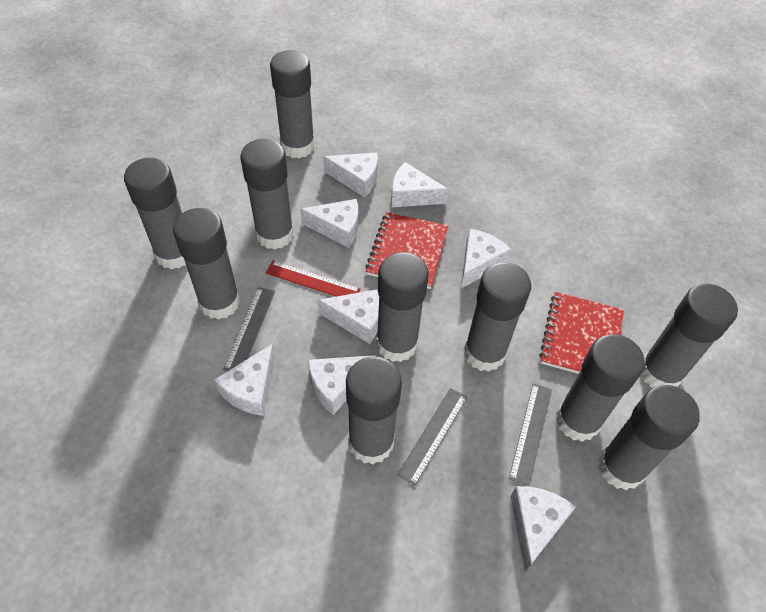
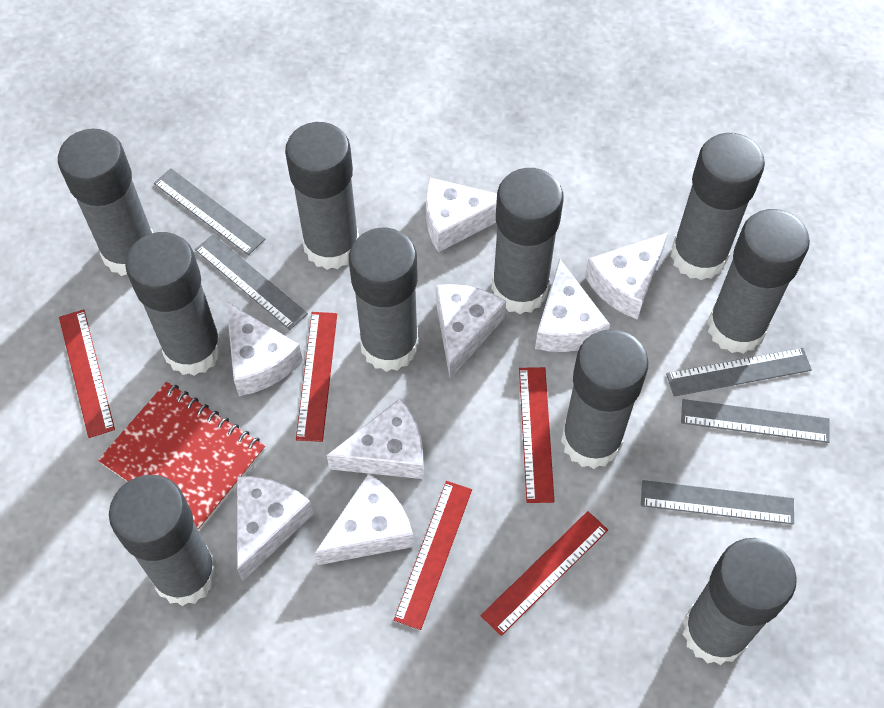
grey ruler: [223,287,275,371] [397,388,467,485] [509,383,552,486] = 3 -> [154,168,266,255] [195,234,308,330] [641,480,794,524] [666,348,812,397] [681,399,830,443] = 5
red notebook: [365,212,448,289] [539,292,624,374] = 2 -> [98,382,265,531] = 1
red ruler: [266,260,361,297] = 1 -> [59,309,115,438] [296,312,337,442] [394,481,472,630] [481,511,608,636] [519,367,554,503] = 5

